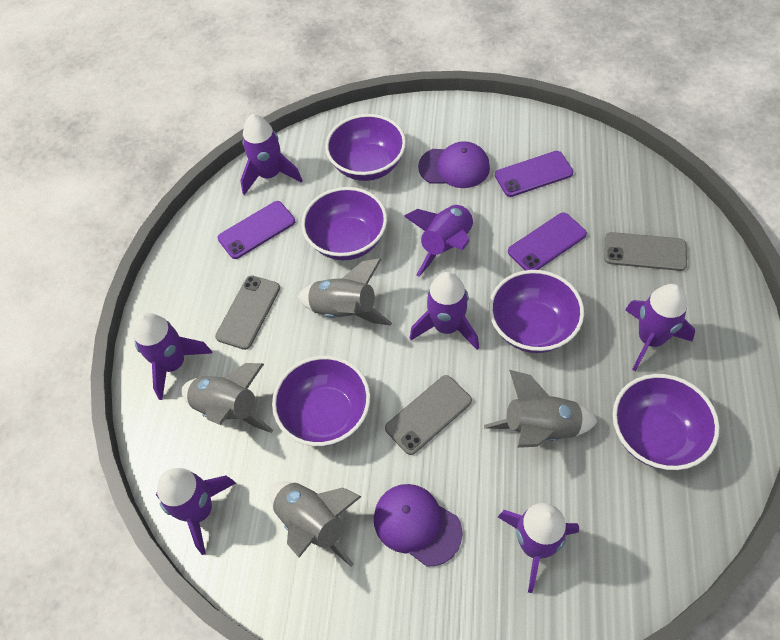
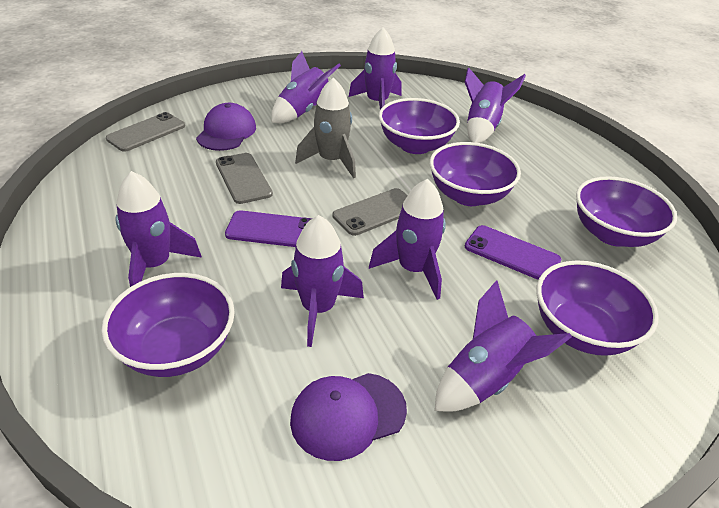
grey rocket: [181,363,273,433] [269,482,362,567] [297,258,392,326] [484,370,598,448] = 4 -> [295,78,356,178] = 1
purple phone: [217,201,295,259] [495,151,573,197] [508,212,587,270] = 3 -> [225,210,312,247] [465,225,561,280] = 2

